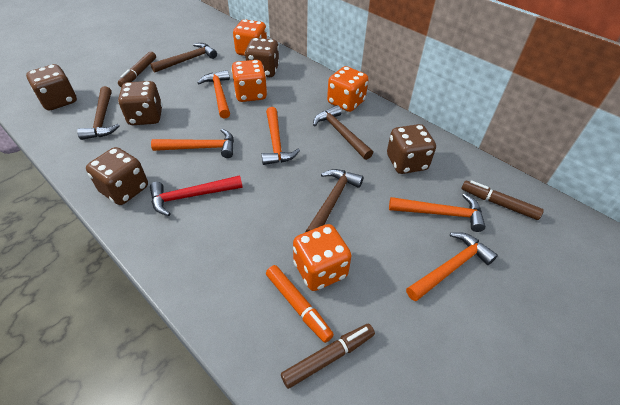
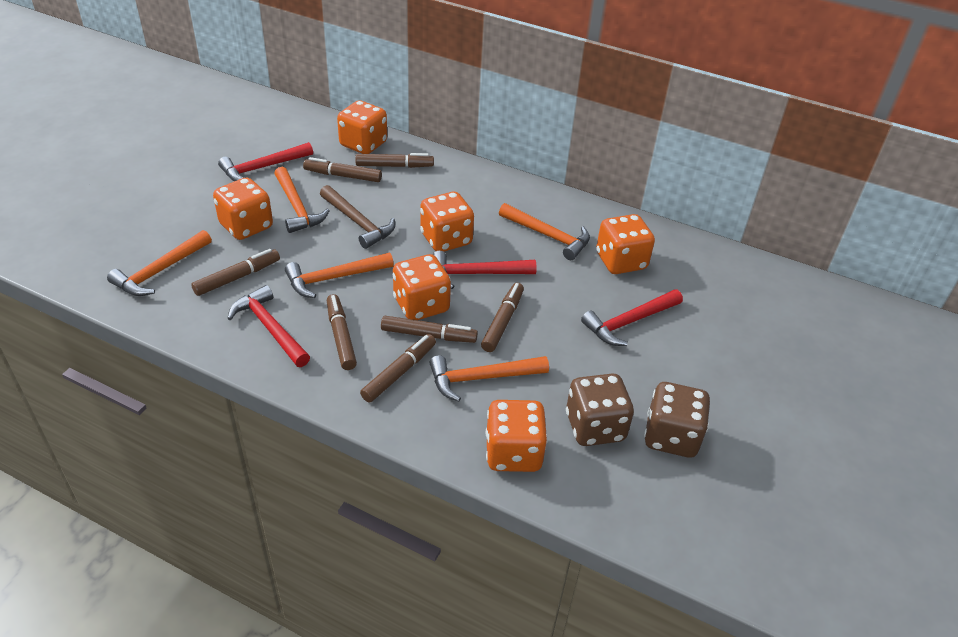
brown dice: [26,64,77,110] [86,147,148,205] [118,81,163,125] [245,38,279,77] [387,124,436,174] = 5 -> [566,373,634,446] [644,382,710,458] = 2
brown hammer: [77,86,120,140] [150,43,217,73] [305,169,364,232] [313,105,373,160] = 4 -> [320,185,395,249] = 1
brown marker: [118,51,156,87] [281,324,375,389] [461,180,544,220] = 3 -> [191,249,280,296] [303,157,382,182] [327,294,357,370] [355,153,434,168] [360,334,436,402] [381,316,478,343] [481,283,524,352] = 7
orange dice: [231,60,267,102] [233,19,267,56] [293,224,352,291] [327,66,368,112] = 4 -> [213,177,273,240] [337,100,387,154] [393,254,451,320] [420,192,474,252] [486,400,548,472] [596,214,655,274] = 6
orange marker: [266,265,334,343] = 1 -> none = 0
red hammer: [150,175,243,216] = 1 -> [218,142,313,181] [227,285,310,367] [432,251,537,289] [581,289,683,346] = 4

